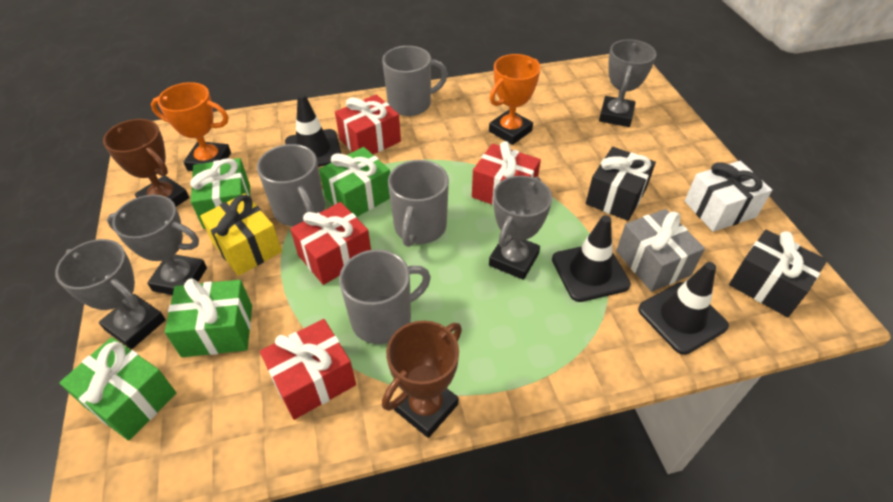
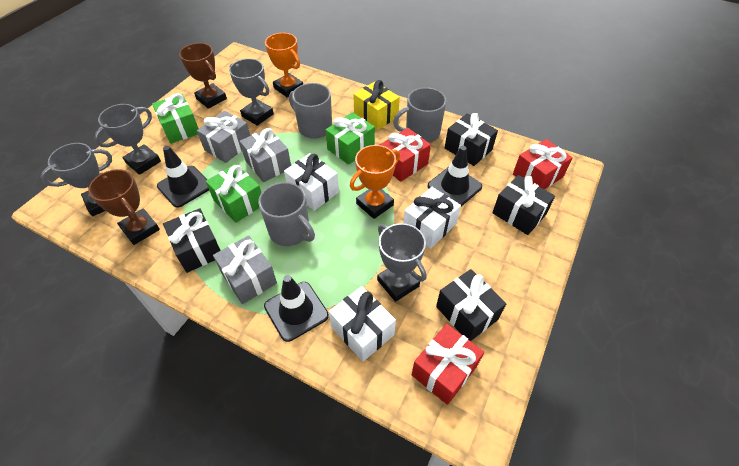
black gift: [586,147,656,221] [729,229,827,317] = 2 -> [163,208,221,273] [436,269,506,341] [445,113,498,166] [492,175,555,235] = 4
green gift: [59,337,176,441] [165,278,252,357] [190,158,250,229] [319,147,390,217] = 4 -> [152,93,199,144] [206,164,261,223] [325,112,375,165] = 3
grey gift: [616,209,705,292] = 1 -> [197,111,250,163] [213,236,277,304] [239,128,291,182] = 3
grey mug: [257,144,325,226] [339,249,431,344] [382,46,448,116] [388,160,449,247] = 4 -> [258,182,315,246] [289,83,332,139] [393,87,447,143] = 3
red gift: [260,319,356,420] [290,202,371,285] [335,95,401,154] [472,141,541,205] = 4 -> [380,128,431,182] [412,324,484,405] [513,139,573,189] = 3
white gift: [685,161,772,232] = 1 -> [284,153,339,211] [329,286,396,362] [403,187,461,249] = 3

